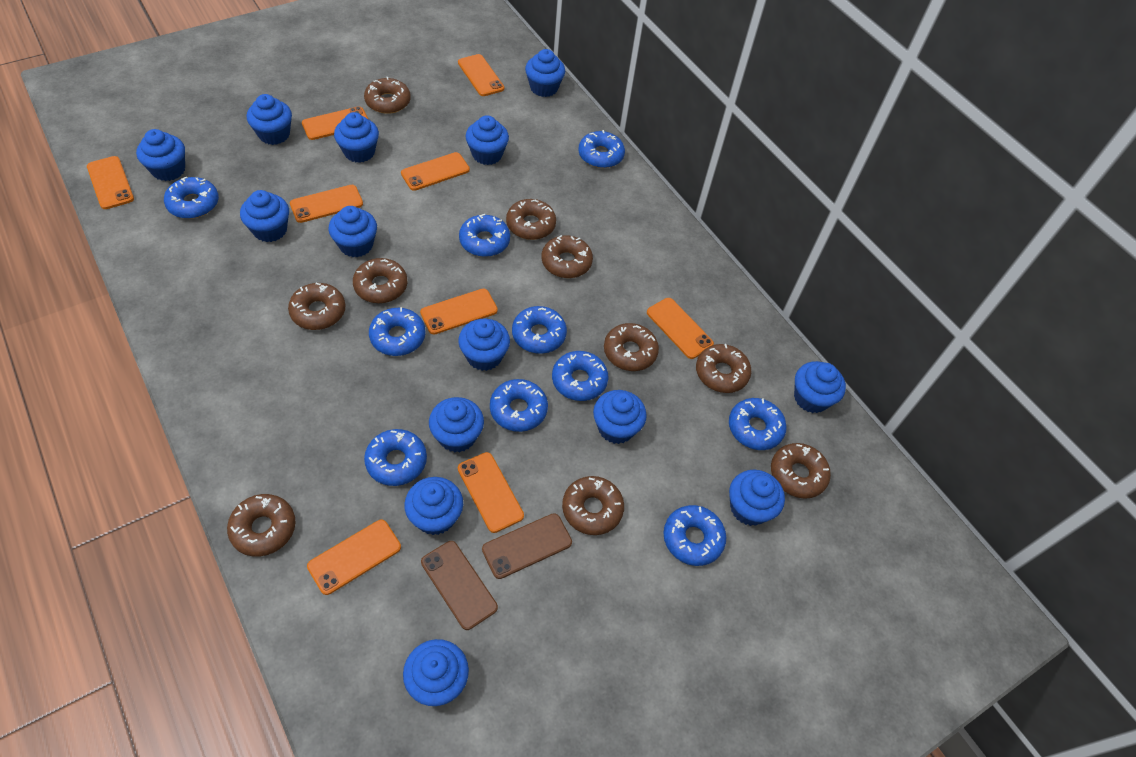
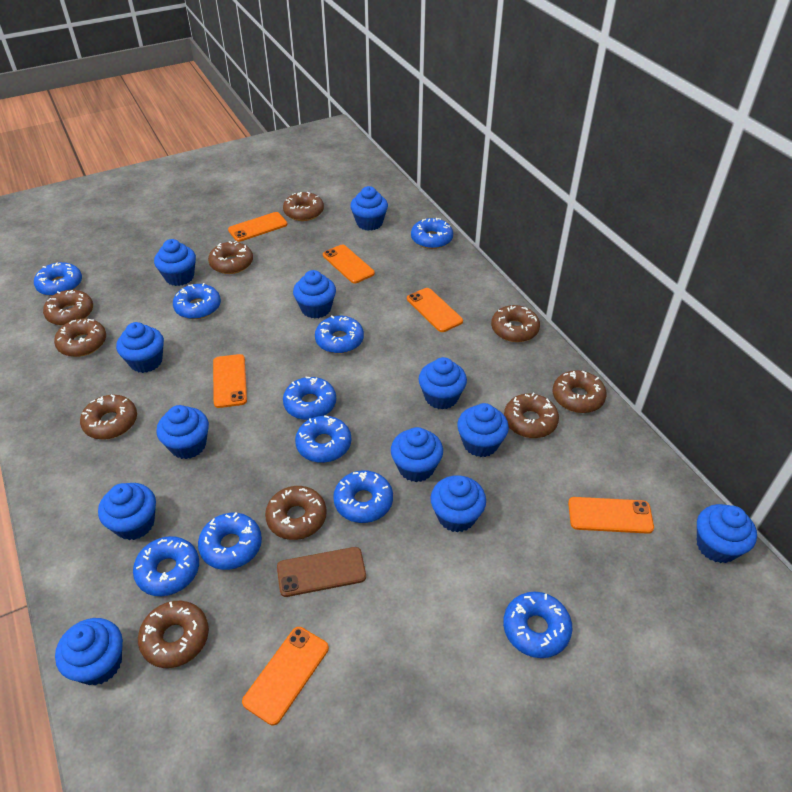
blue cupcake: [136,129,185,181] [240,190,289,242] [247,94,292,145] [328,206,377,257] [334,112,379,163] [403,639,469,706] [404,477,463,535] [429,397,484,453] [458,319,510,371] [466,115,509,165] [525,49,565,97] [593,390,647,444] [729,470,785,526] [794,361,846,413] = 14 -> [55,618,123,686] [98,483,156,540] [116,322,164,373] [154,239,196,286] [156,405,209,459] [293,270,336,318] [350,186,388,231] [391,427,443,482] [419,357,467,410] [431,475,486,532] [457,403,509,457] [697,504,757,563] = 12
brown phone: [421,541,498,630] [482,513,572,579] = 2 -> [277,547,366,597] = 1
orange phone: [87,156,134,209] [290,185,363,223] [302,106,369,140] [307,520,401,595] [401,152,470,191] [420,288,498,334] [458,54,504,96] [458,452,524,533] [647,298,714,359] = 9 -> [213,354,247,408] [228,212,287,242] [242,627,329,725] [323,245,375,283] [407,288,463,332] [568,497,654,534] = 6

